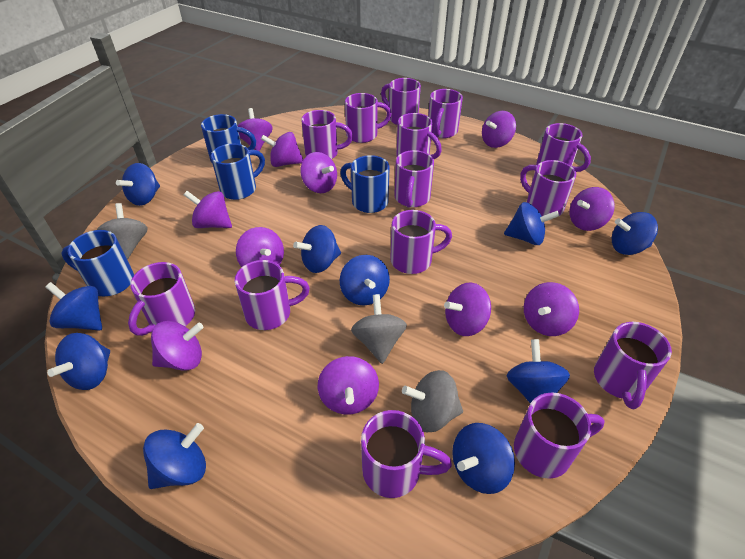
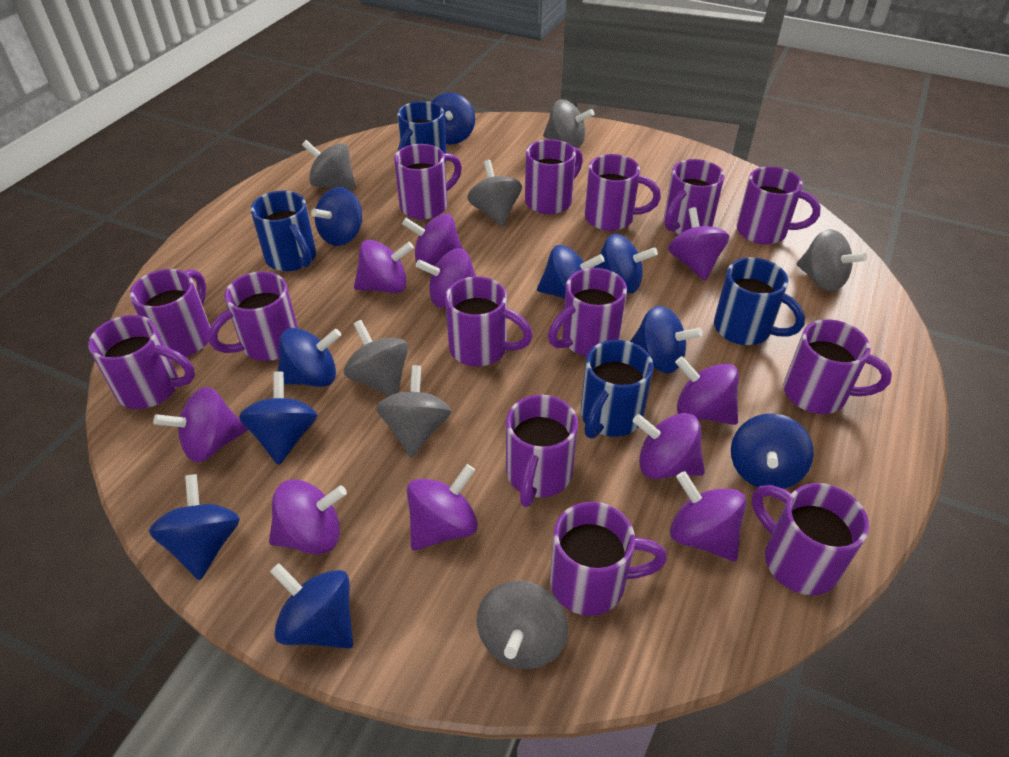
grey spinning top: [97,203,148,259] [351,294,407,364] [402,370,463,432] = 3 -> [302,140,356,190] [344,320,408,396] [376,365,451,458] [467,160,522,227] [477,580,568,669] [543,99,594,148] [797,229,867,292] = 7
purple spinning top: [151,321,204,371] [184,191,232,228] [236,227,284,267] [237,108,273,151] [261,132,303,167] [300,152,337,193] [318,356,379,414] [444,282,491,336] [482,111,516,148] [524,282,579,336] [570,187,615,231] = 11 -> [153,387,248,462] [269,479,347,555] [354,240,414,294] [402,213,463,265] [407,464,478,550] [416,248,476,308] [633,413,705,479] [668,207,729,280] [670,471,746,561] [675,356,739,425] = 10

